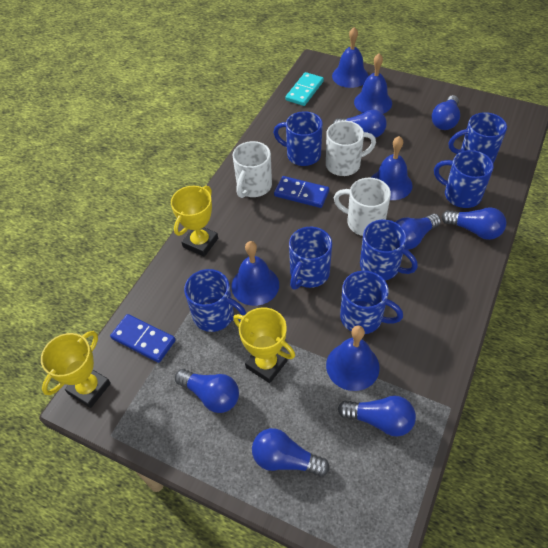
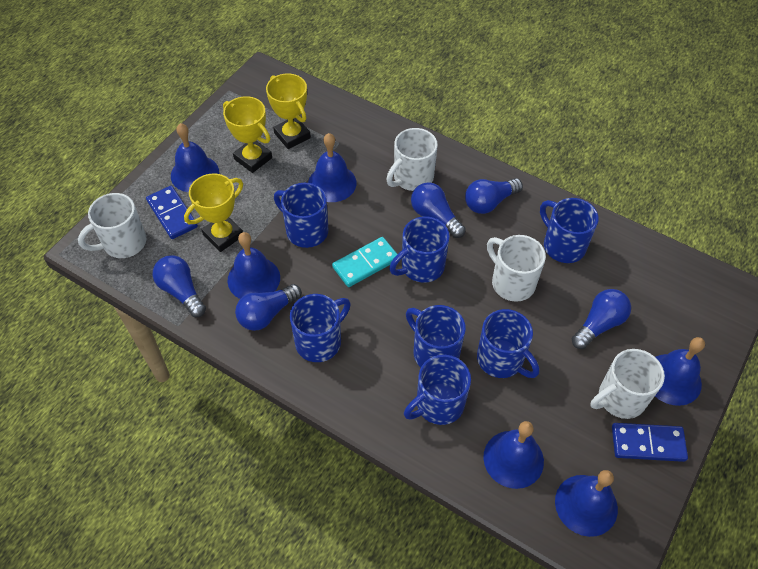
blue bell: [231,241,279,306] [326,325,380,391] [332,27,369,88] [354,53,392,114] [371,136,412,200] = 5 -> [171,123,219,192] [227,232,280,299] [308,133,357,202] [483,421,544,489] [555,470,618,537] [655,337,705,406] = 6
blue light bulb: [175,369,239,413] [252,428,330,476] [333,110,387,138] [338,396,416,437] [396,214,441,250] [432,95,460,130] [441,207,506,240] = 7 -> [153,255,206,317] [235,284,301,331] [411,182,466,238] [465,178,523,214] [572,289,631,349] = 5
white mug: [232,141,272,198] [326,121,376,176] [334,178,391,236] = 3 -> [78,193,146,258] [386,128,438,191] [487,235,546,302] [591,349,665,419] = 4

